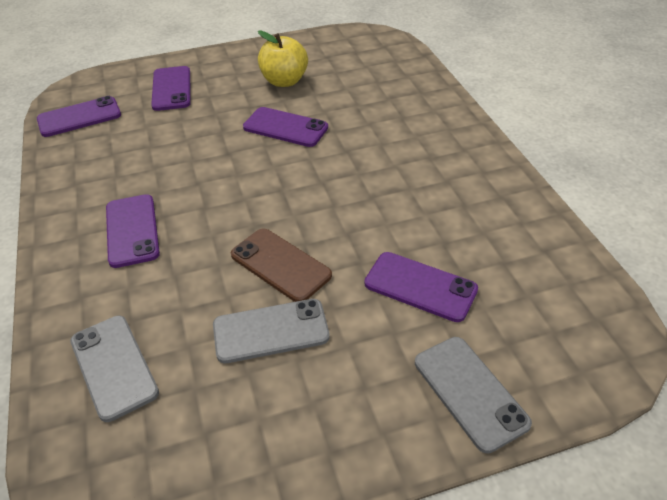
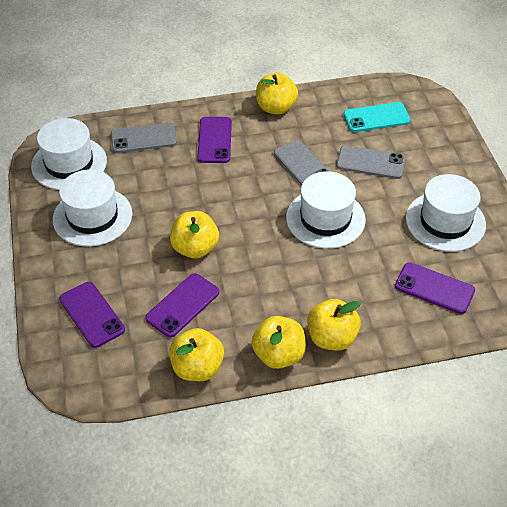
brown phone: [231,229,332,302] = 1 -> none = 0
purple phone: [37,96,121,137] [106,194,160,268] [151,66,191,111] [243,107,328,147] [364,252,478,322] = 5 -> [59,282,125,348] [145,273,219,337] [197,117,232,163] [395,262,475,314] = 4
turquoise phone: none = 0 -> [343,102,411,132] = 1
white hat: none = 0 -> [31,118,107,190] [53,169,132,247] [286,171,366,249] [406,174,486,252] = 4
yellow apple: [258,30,308,87] = 1 -> [169,328,224,381] [170,211,219,259] [252,316,306,369] [256,73,298,115] [307,299,361,351] = 5

